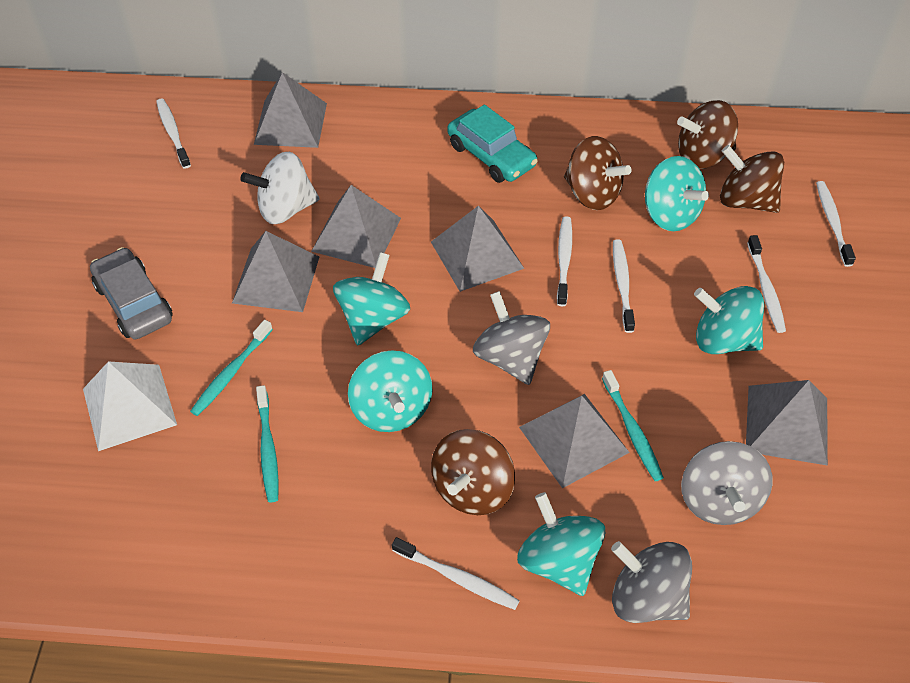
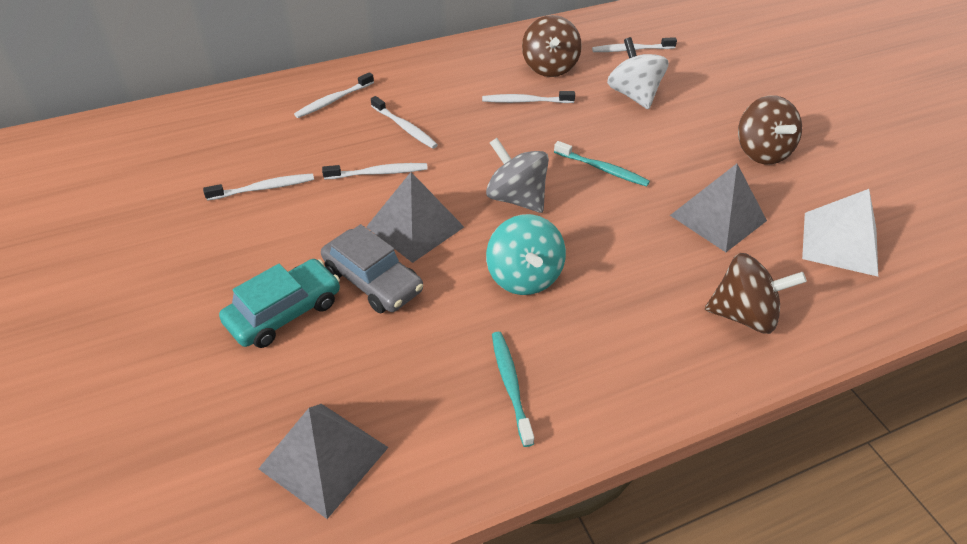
brown spinning top: [431,429,515,515] [564,136,631,210] [677,100,738,169] [720,145,784,213] = 4 -> [522,15,582,77] [705,253,807,334] [738,95,802,165] = 3
grey pyramid: [232,231,319,312] [254,72,327,148] [311,185,401,268] [431,206,524,292] [519,394,630,488] [746,380,828,466] = 6 -> [258,404,389,519] [366,172,464,263] [670,164,767,252] = 3
grey spinning top: [473,291,550,385] [611,541,692,623] [681,441,773,525] = 3 -> [486,138,549,213] = 1
turquoise spinning top: [333,252,410,346] [348,350,432,432] [517,492,605,596] [645,156,709,231] [694,286,764,354] = 5 -> [486,214,566,295] = 1
turquoise toothbrush: [190,320,273,416] [256,385,279,502] [602,370,664,481] = 3 -> [492,332,534,447] [554,141,650,187] = 2

